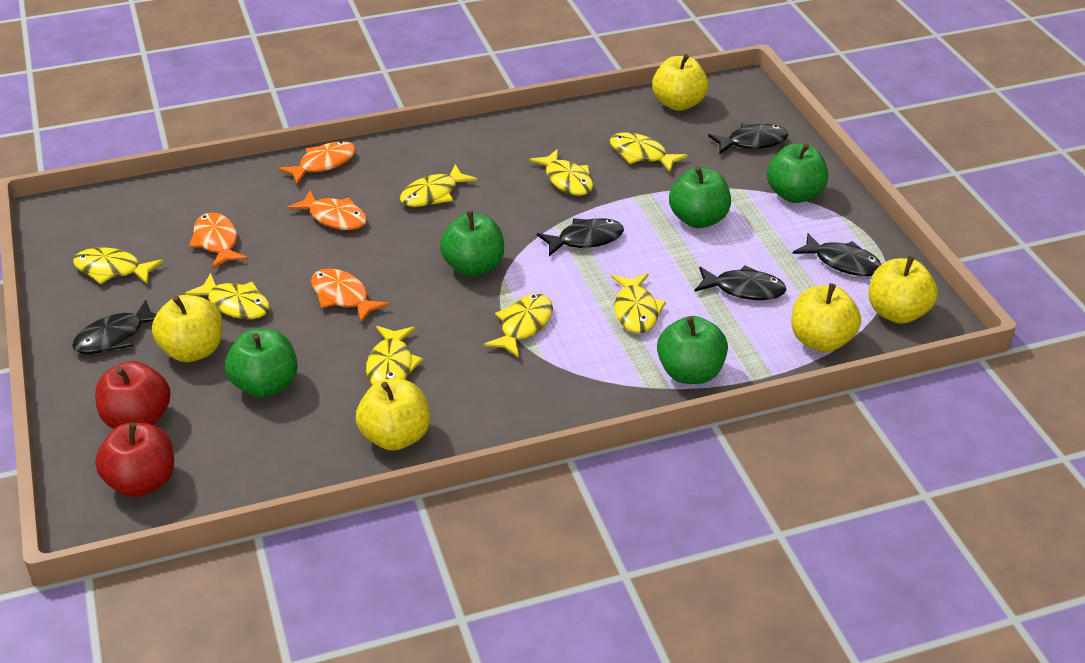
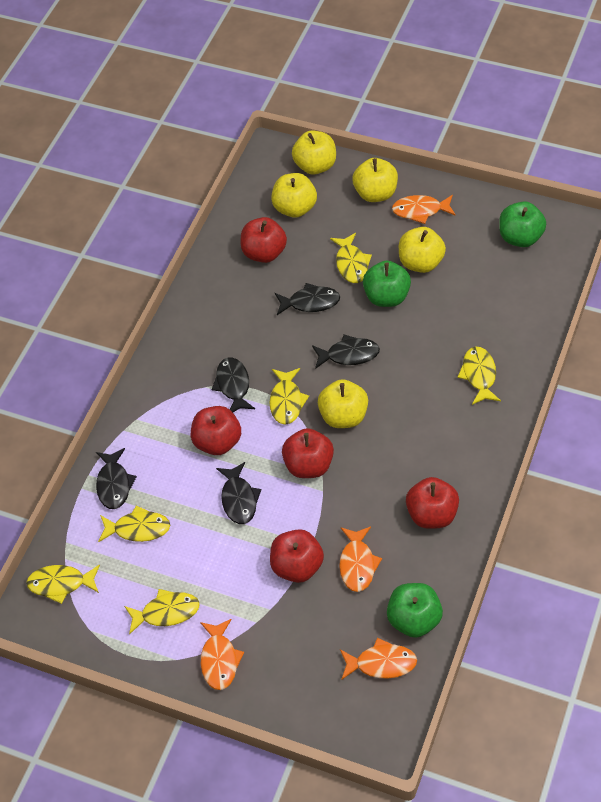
green apple: [225,329,298,398] [440,211,504,277] [657,316,728,384] [669,167,731,228] [767,143,828,203] = 5 -> [363,261,411,307] [387,583,443,638] [499,201,546,247] = 3
red apple: [95,361,171,429] [95,422,174,497] = 2 -> [191,406,241,455] [240,217,287,263] [270,529,324,583] [282,428,334,478] [406,477,459,529] = 5
yellow fish: [73,248,164,284] [185,273,270,319] [366,326,423,385] [400,164,477,207] [484,294,553,358] [529,149,593,196] [610,132,688,172] [611,273,666,333] = 8 -> [26,565,100,604] [98,505,170,542] [124,589,200,635] [269,368,309,425] [330,233,372,283] [457,347,501,405] = 6

